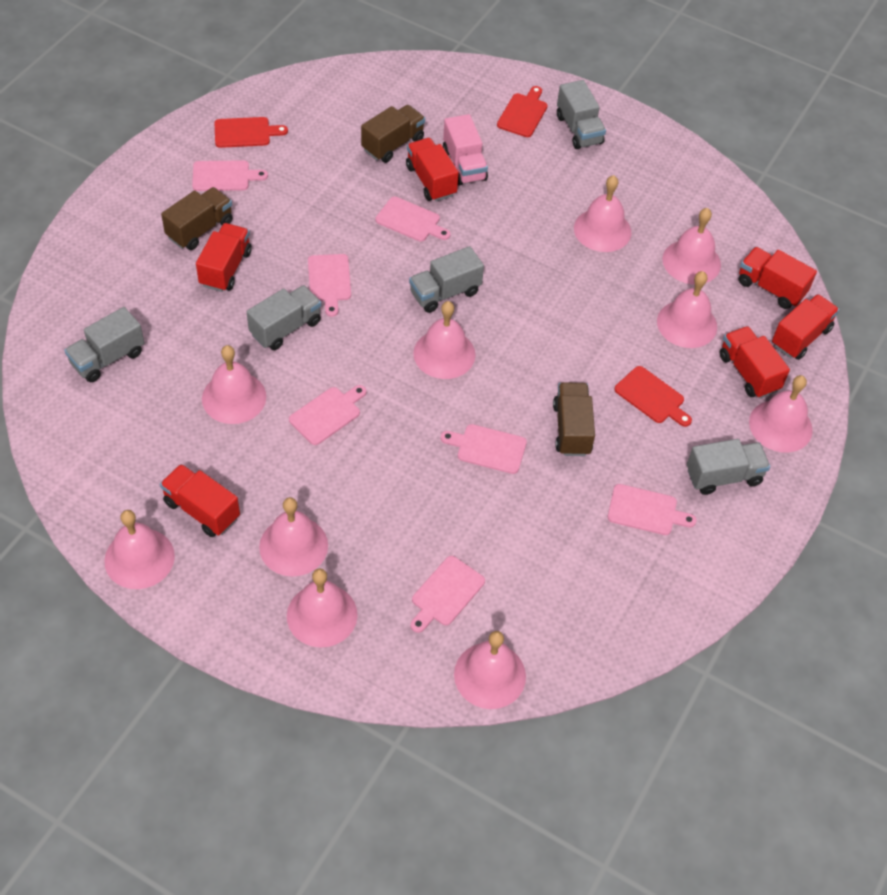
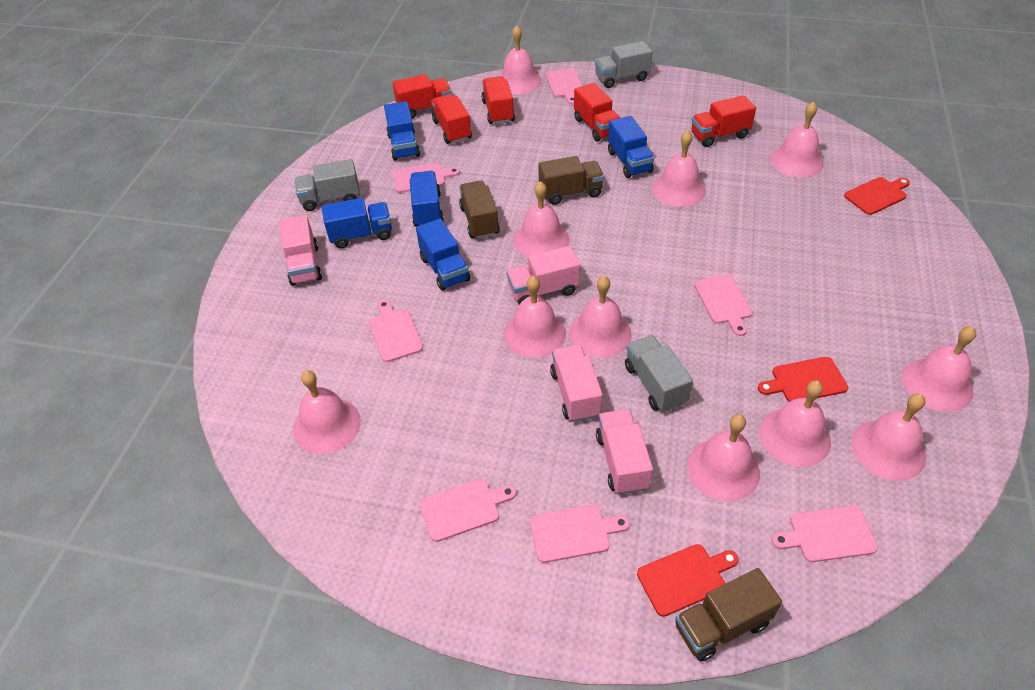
blue truck: none = 0 -> [322,198,392,248] [384,101,420,161] [410,171,444,227] [416,219,470,291] [608,116,654,178] = 5
grey truck: [64,307,145,382] [247,285,321,350] [409,246,484,313] [557,80,606,149] [687,439,770,495] = 5 -> [295,159,360,211] [595,41,652,88] [625,335,693,412] = 3
pink bell: [104,510,175,589] [202,345,266,424] [259,497,328,577] [287,568,358,648] [413,301,476,379] [454,631,526,709] [574,175,631,252] [657,271,717,348] [663,208,721,284] [749,375,813,453] = 10 -> [293,370,361,454] [500,25,542,95] [504,276,566,358] [514,181,569,257] [569,276,632,358] [652,130,706,207] [687,414,760,501] [759,380,831,467] [770,102,824,178] [851,393,926,481] [902,326,976,412] = 11
pink truck: [443,114,488,185] = 1 -> [280,215,322,286] [506,246,580,304] [550,345,603,422] [596,409,653,494] = 4
red truck: [160,464,240,537] [196,223,252,292] [406,138,459,201] [720,326,790,398] [739,247,817,309] [772,294,839,360] = 6 -> [393,74,452,119] [431,94,472,144] [481,76,515,124] [574,83,620,141] [691,95,756,147] = 5

